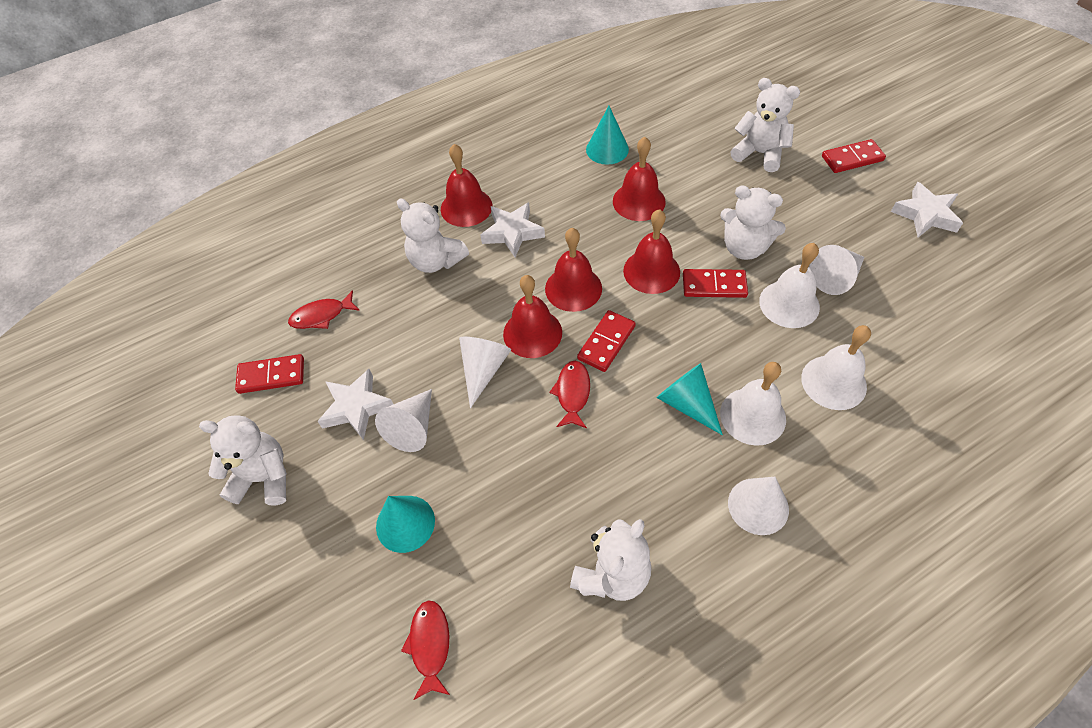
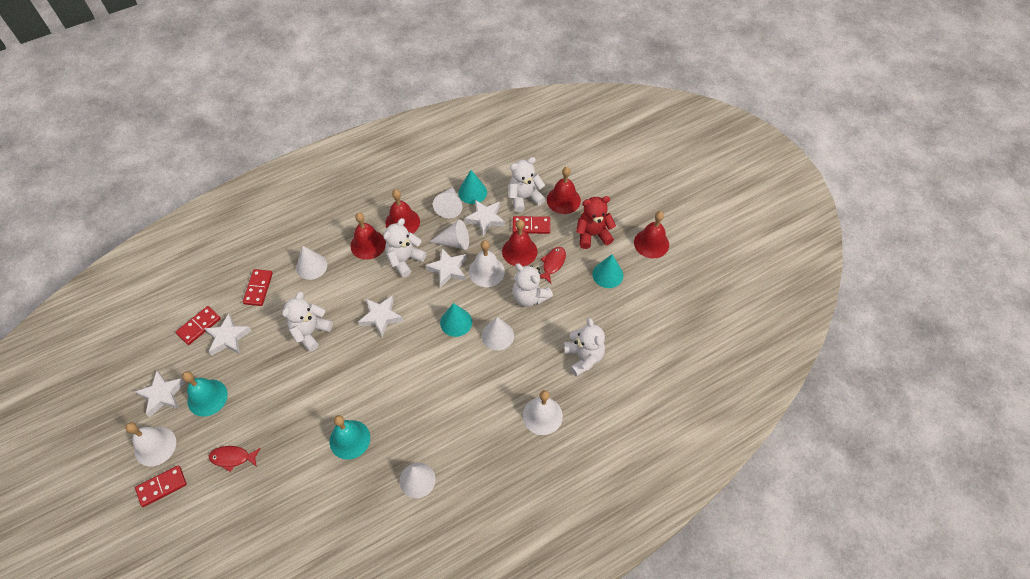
red fish: [288,290,360,329] [401,600,450,700] [549,361,590,428] = 3 -> [209,446,260,472] [540,247,566,283] = 2
red teddy bear: none = 0 -> [576,196,616,249] = 1
turquoise bell: none = 0 -> [182,371,228,417] [330,415,370,460] = 2
white cone: [375,389,432,452] [459,337,511,408] [728,477,789,535] [809,245,864,295] = 4 -> [296,245,327,280] [400,463,436,498] [429,220,469,250] [433,187,462,218] [482,317,514,351] = 5
white star: [317,369,393,440] [480,202,545,258] [891,182,963,237] = 3 -> [135,371,185,417] [204,313,252,356] [358,295,403,337] [425,248,467,288] [464,200,505,236] = 5

